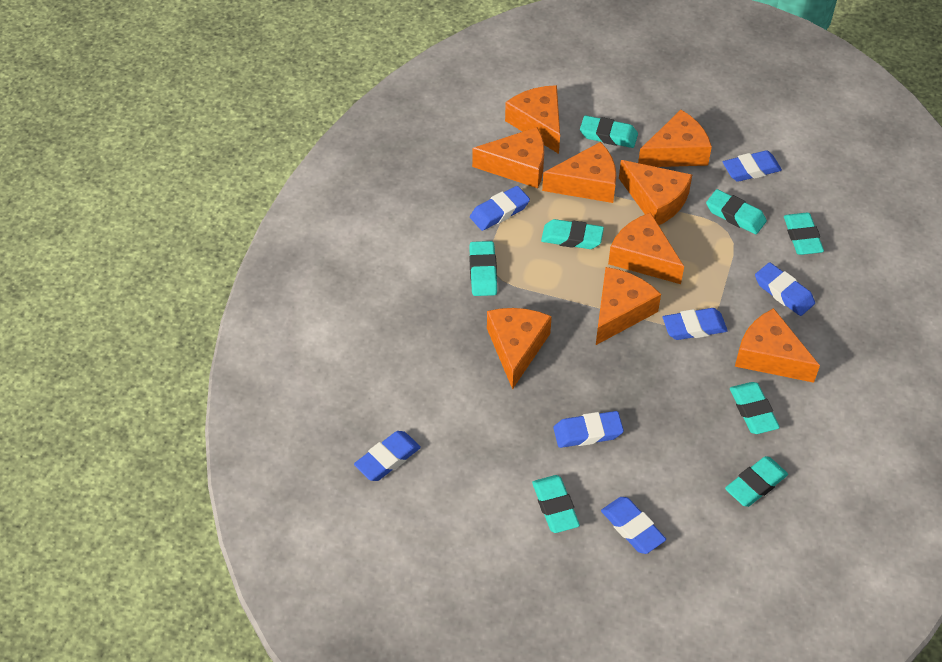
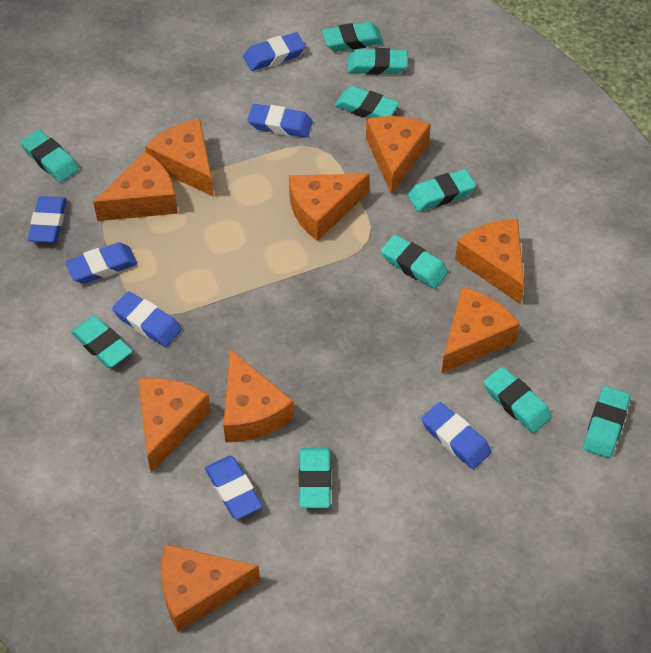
turquoise eraser: [469,241,497,296] [532,475,580,533] [541,219,604,249] [580,115,638,148] [706,189,767,234] [725,456,788,507] [730,382,780,434] [784,213,824,255] = 8 -> [20,129,79,183] [71,316,133,368] [299,448,331,508] [322,22,384,51] [335,86,399,118] [347,48,408,75] [381,235,448,289] [408,169,476,212] [484,367,552,433] [583,386,631,458] = 10

